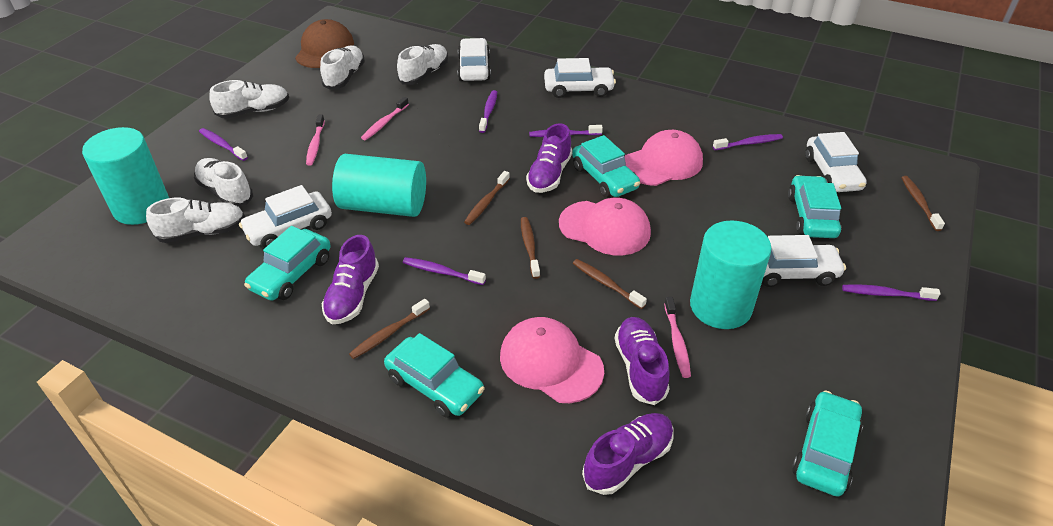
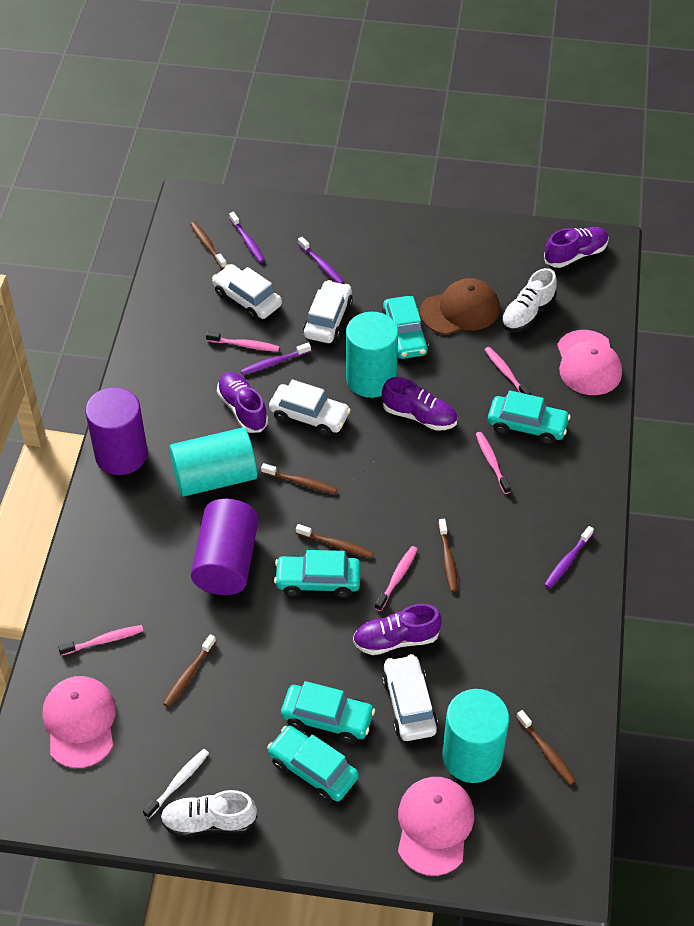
brown toothbrush: [349,299,430,359] [464,171,510,225] [521,217,540,279] [573,259,647,309] [901,176,945,231] = 5 -> [163,634,216,707] [190,222,227,269] [261,463,337,494] [296,524,373,558] [438,519,458,592] [516,710,576,785] = 6
pink toothbrush: [306,115,325,166] [361,97,409,140] [664,297,691,378] = 3 -> [58,625,143,656] [206,332,280,352] [375,546,418,611] [476,432,511,494] [484,347,531,395] = 5
purple cylinder: none = 0 -> [85,387,148,475] [191,499,259,595] = 2
purple toothbrush: [199,128,248,161] [403,257,486,285] [479,90,497,133] [529,125,603,137] [713,134,783,150] [842,284,940,301] = 6 -> [229,212,265,263] [240,343,311,375] [298,237,344,284] [544,526,594,589] = 4
white car: [239,185,332,248] [457,38,491,81] [544,58,616,98] [762,235,846,287] [805,132,867,192] = 5 -> [212,264,282,320] [269,379,351,436] [303,280,353,343] [382,654,438,741] = 4
white shoe: [146,198,245,243] [194,158,253,207] [209,80,289,119] [320,46,365,90] [397,44,448,85] = 5 -> [160,790,257,837] [501,268,557,332] = 2
white toothbrush: none = 0 -> [143,749,209,819] = 1

